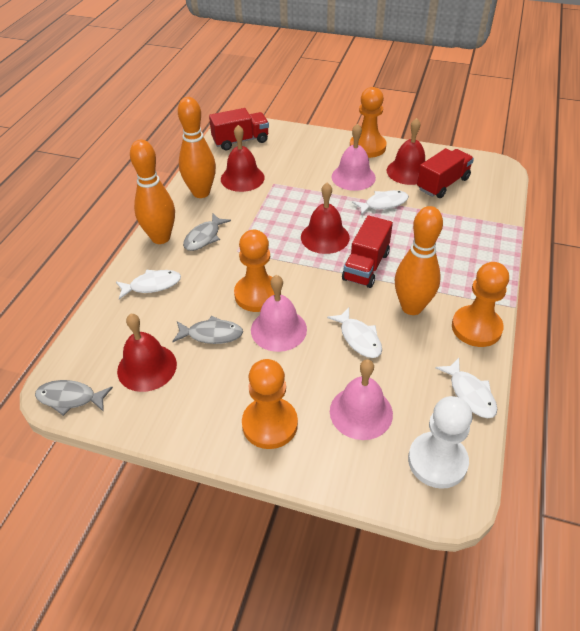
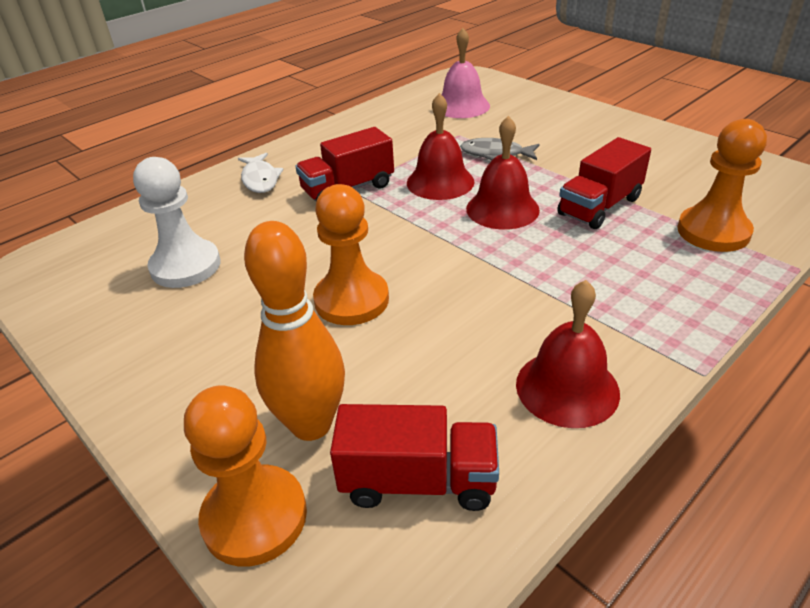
grey fish: [35,380,113,416] [172,316,243,344] [183,213,231,251] = 3 -> [460,138,540,160] = 1
orange bowling pin: [130,140,175,244] [178,97,216,198] [395,206,443,315] = 3 -> [244,221,345,441] = 1
orange pawn: [234,230,281,312] [242,359,298,449] [350,87,387,158] [452,262,509,347] = 4 -> [184,386,307,566] [313,184,389,325] [677,119,767,252] = 3
pink bell: [251,275,307,352] [330,359,393,440] [332,123,376,191] = 3 -> [442,28,490,118] = 1
red bell: [117,314,177,392] [221,125,265,192] [301,183,350,254] [387,118,425,185] = 4 -> [407,93,474,200] [466,116,540,230] [516,280,620,428] = 3
white fish: [116,270,181,299] [327,307,382,358] [352,190,409,216] [435,358,497,418] = 4 -> [238,152,284,193] = 1

